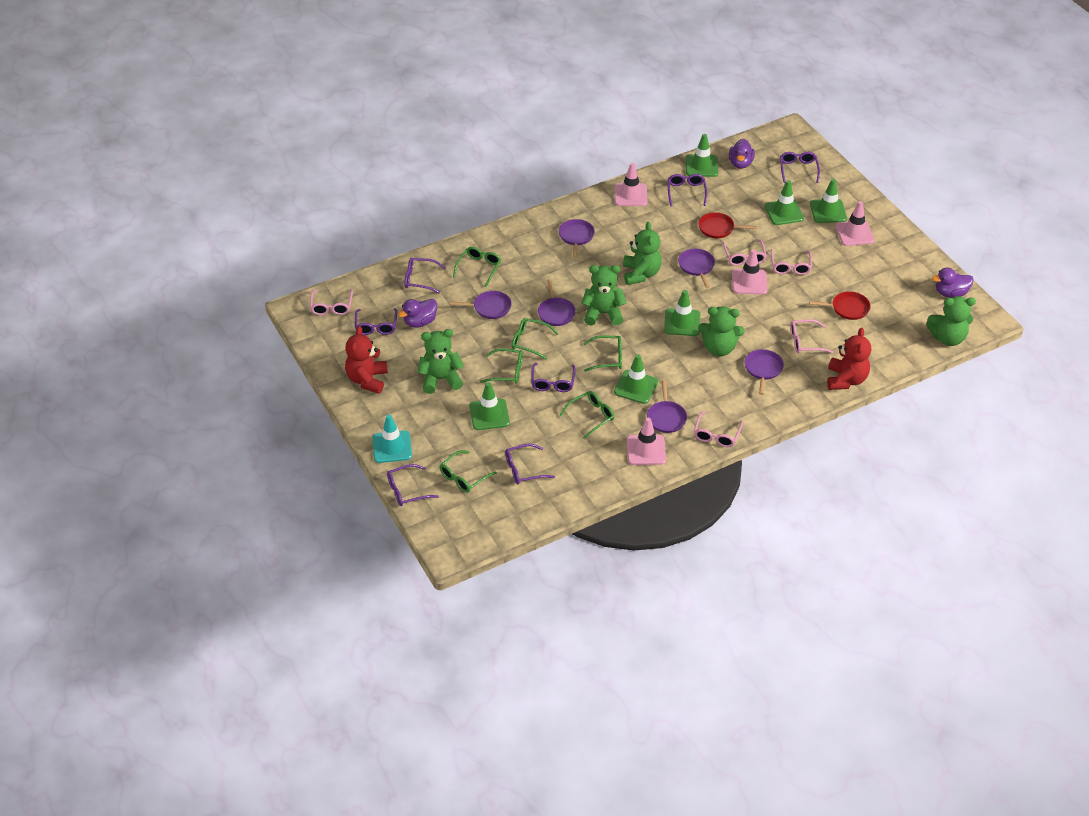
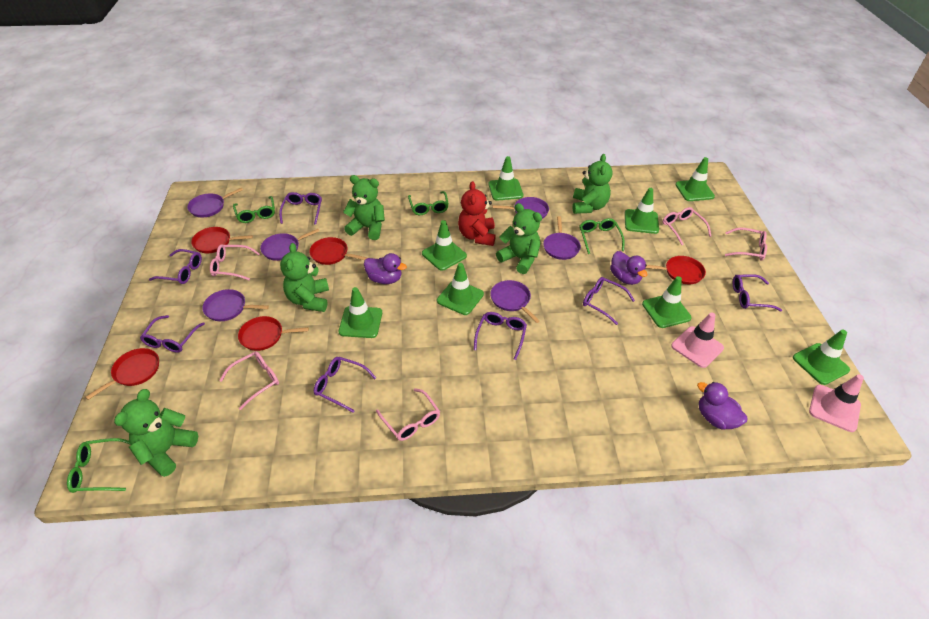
green glasses: [439,450,497,492] [453,247,501,287] [480,348,523,384] [512,318,559,360] [560,391,614,439] [584,335,622,372] = 6 -> [67,438,131,493] [233,196,275,223] [408,191,449,215] [579,218,625,254] = 4
green traffic cone: [469,382,510,430] [614,354,658,404] [664,290,700,336] [686,134,718,177] [765,180,804,225] [810,179,847,223] = 6 -> [339,287,382,338] [422,220,467,271] [437,263,484,315] [489,156,523,201] [625,188,659,234] [642,276,692,328] [675,157,715,201] [793,330,850,385] = 8
pink traffic cone: [614,163,648,206] [627,418,666,465] [732,249,768,294] [835,201,875,246] = 4 -> [671,312,724,368] [809,374,864,432] = 2
red pan: [698,212,757,238] [809,291,871,320] = 2 -> [86,348,159,400] [191,227,253,253] [238,316,309,351] [309,237,367,265] [646,256,706,285] = 5
red teddy bear: [345,326,388,394] [827,328,871,390] = 2 -> [458,181,496,246] = 1
turquoise traffic cone: [372,415,412,463] = 1 -> none = 0

